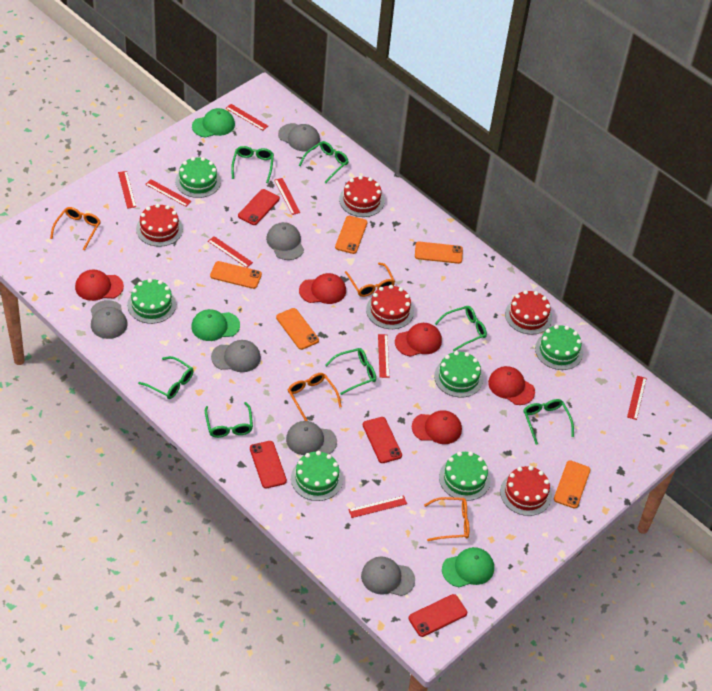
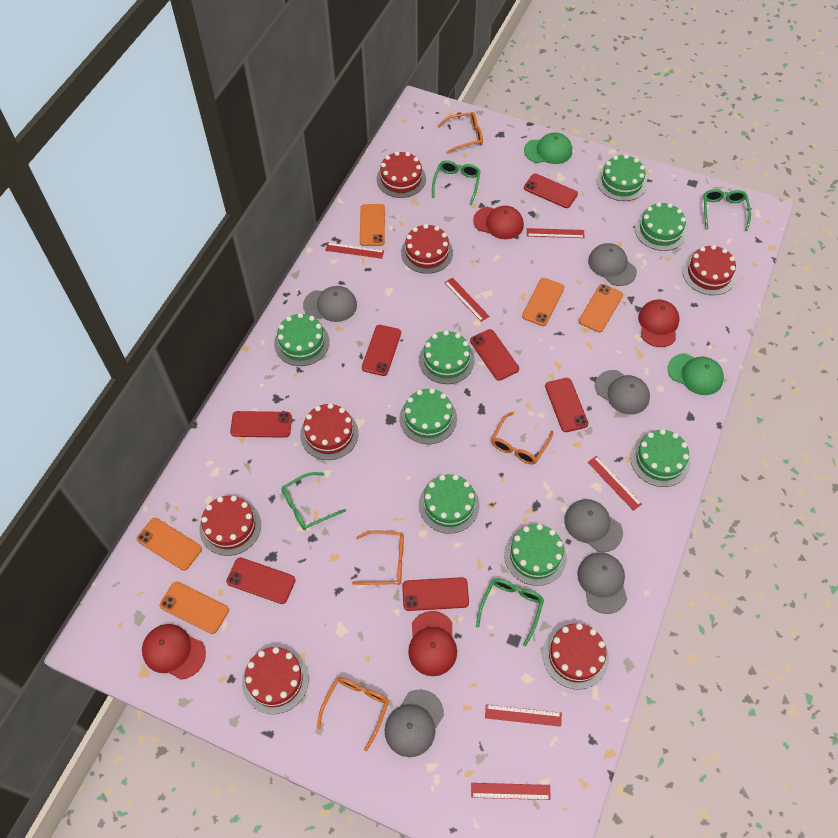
green cake: [127,279,176,324] [175,157,221,198] [291,451,343,501] [434,351,483,397] [439,452,491,501] [535,325,583,370] = 6 -> [274,313,329,366] [399,388,457,444] [419,330,475,384] [419,474,479,534] [504,524,567,586] [597,154,647,201] [630,429,690,487] [635,202,687,251] = 8
green cap: [191,309,240,341] [192,108,235,138] [442,547,494,587] = 3 -> [524,132,572,164] [668,353,724,395] = 2
green glasses: [138,356,194,399] [205,402,253,438] [231,146,274,183] [299,141,349,183] [325,348,376,395] [435,306,487,351] [524,399,574,445] = 7 -> [281,472,346,530] [432,160,481,205] [476,578,544,646] [704,189,751,231] = 4
red cake: [136,204,183,247] [339,176,384,217] [366,285,414,329] [500,466,552,516] [505,290,552,335] = 5 -> [199,496,261,556] [242,647,309,714] [300,403,359,460] [376,151,426,198] [401,224,453,274] [543,623,609,689] [683,245,736,295] = 7
red cap: [75,269,124,301] [299,273,346,304] [395,323,442,357] [412,410,462,444] [488,366,535,405] = 5 -> [142,624,206,680] [408,611,457,676] [473,206,524,239] [638,300,680,347] = 4
red phone: [238,189,280,225] [250,441,287,488] [363,417,402,463] [408,594,467,637] = 4 -> [226,557,296,604] [230,411,292,438] [362,325,401,376] [402,577,469,611] [470,329,519,381] [524,173,578,208] [545,378,589,432] = 7
red ruler: [118,171,136,209] [145,179,191,207] [208,236,253,268] [226,104,268,130] [274,178,300,215] [348,495,407,518] [378,334,389,378] [627,376,647,420] = 8 -> [325,243,384,259] [444,278,489,322] [471,783,551,800] [485,705,562,727] [527,228,585,238] [588,456,642,511] = 6

